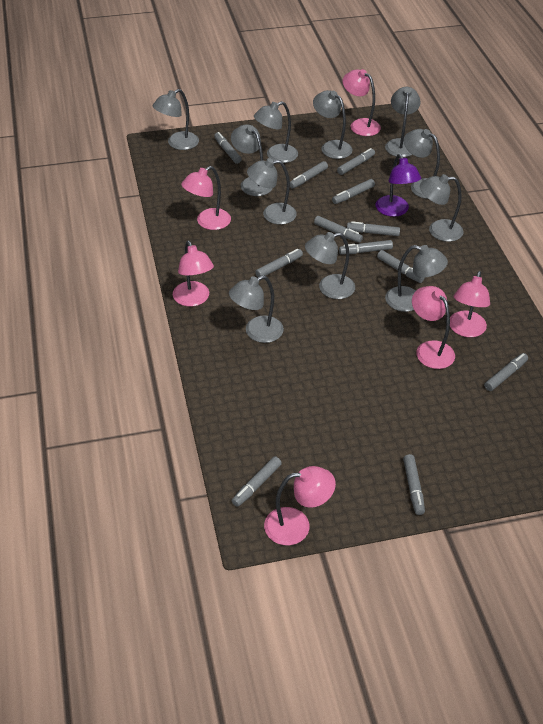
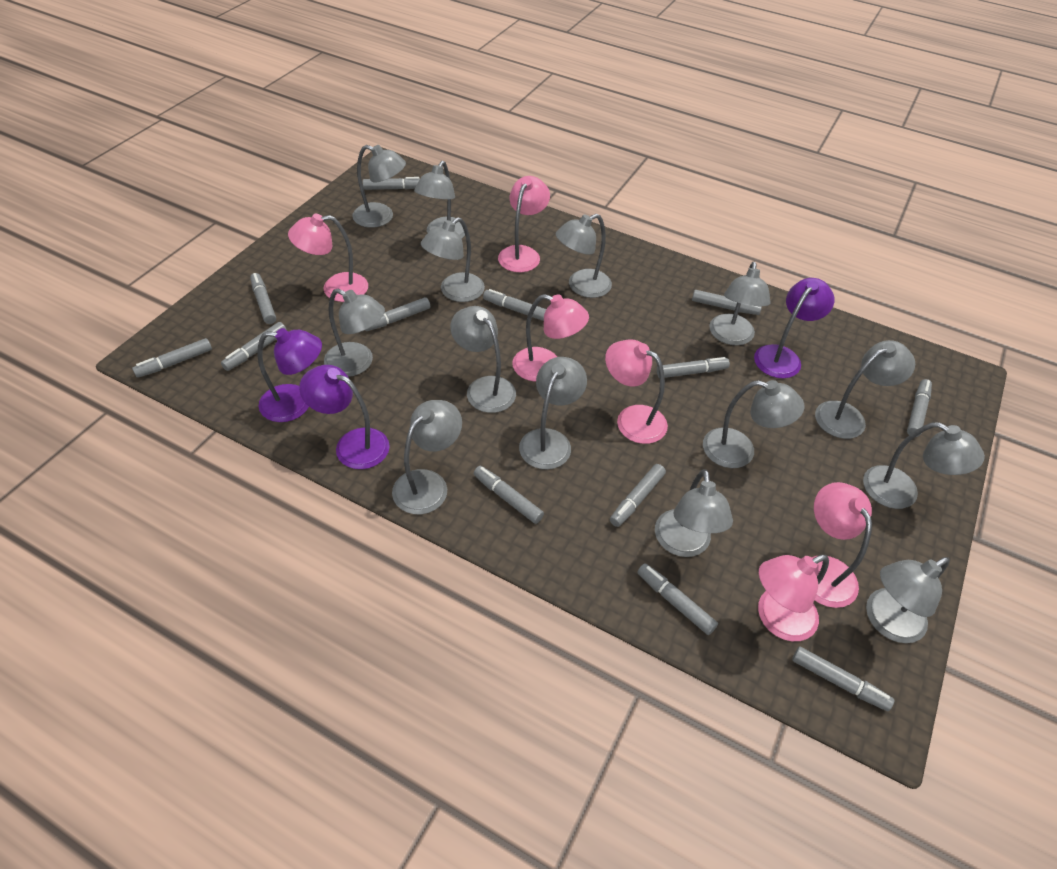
grey lamp: [152,89,199,150] [229,275,284,343] [231,124,273,196] [247,158,297,225] [254,101,298,163] [305,232,355,299] [313,90,353,159] [385,87,421,157] [385,245,448,312] [403,129,440,199] [420,174,463,242] = 11 -> [324,289,385,377] [352,145,406,228] [392,400,462,514] [414,161,465,239] [421,217,485,302] [450,306,516,413] [519,357,587,469] [556,214,612,298] [655,469,733,557] [703,380,804,468] [709,262,770,345] [815,340,915,439] [863,422,985,509] [866,557,950,643] = 14
grey marker: [214,132,242,164] [232,456,282,507] [255,249,303,277] [290,161,328,189] [314,216,363,243] [332,179,375,204] [337,148,375,175] [339,240,393,255] [347,221,400,236] [377,250,424,283] [403,454,425,515] [484,353,528,391] = 12 -> [132,338,212,378] [221,322,287,371] [250,273,276,324] [363,177,420,190] [365,297,430,331] [474,466,544,524] [483,289,546,321] [610,464,666,527] [637,563,718,635] [657,357,730,378] [692,290,762,315] [792,646,894,711] [907,379,932,437] = 13
purple lamp: [376,154,421,217] = 1 -> [257,328,322,422] [299,365,390,469] [754,278,834,378] = 3

